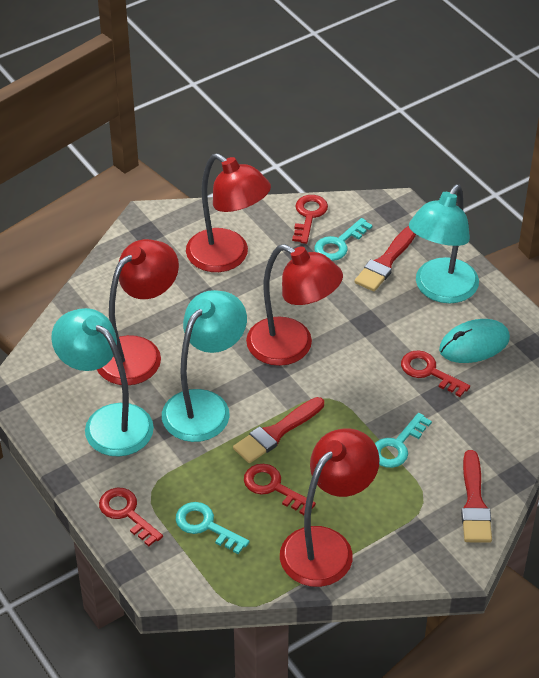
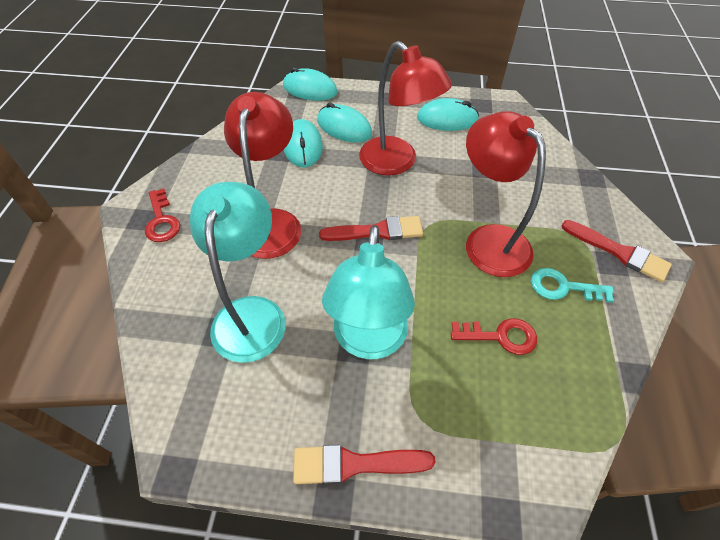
red key: [99,488,163,547] [244,464,316,515] [292,195,328,244] [401,350,470,397] = 4 -> [145,189,180,242] [451,318,537,355] = 2
red lamp: [97,239,179,385] [186,153,271,272] [246,244,343,366] [280,428,380,587] = 4 -> [224,92,301,259] [359,41,452,176] [466,111,546,277] = 3
turquoise key: [176,502,250,554] [315,218,372,261] [375,413,432,468] = 3 -> [531,268,614,303] = 1
turquoise lamp: [51,308,154,457] [162,290,247,442] [409,184,479,304] = 3 -> [190,182,286,363] [322,225,415,359] = 2
turquoise mouse: [439,319,510,363] = 1 -> [283,67,338,101] [284,119,323,167] [317,102,372,142] [417,98,479,131] = 4

